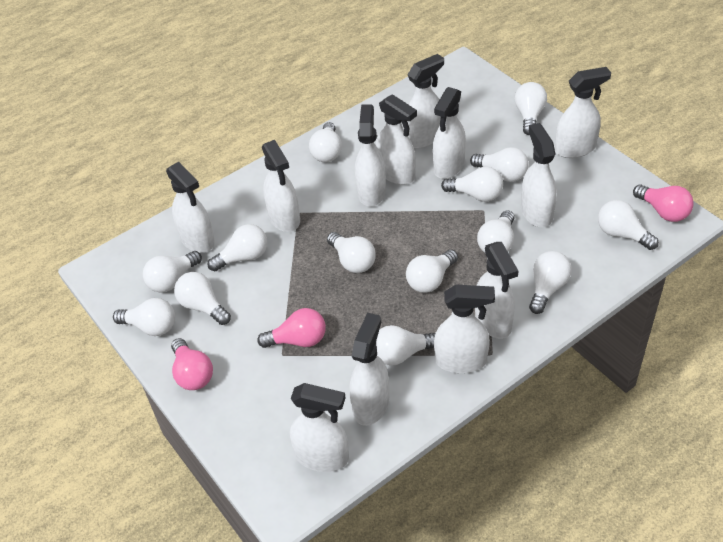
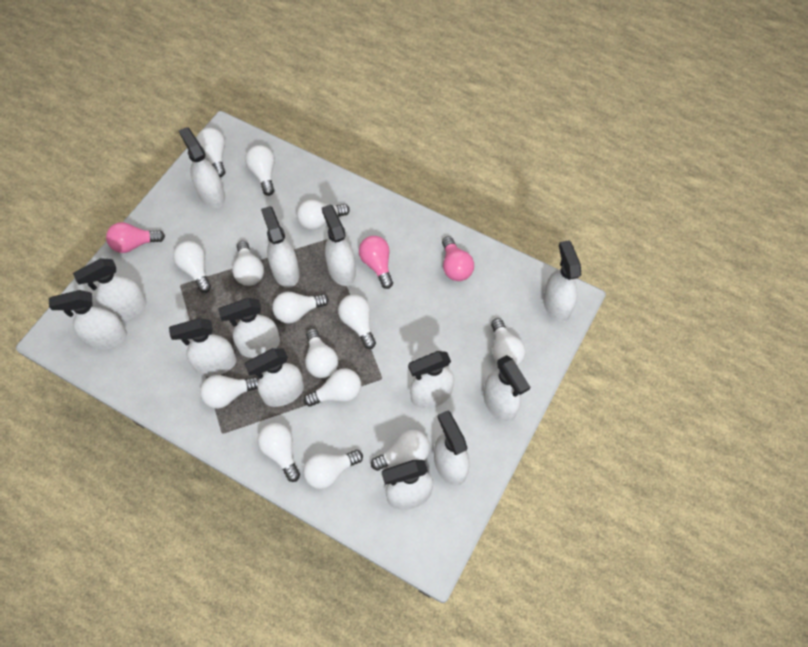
white spray bottle: [166,162,215,253] [262,140,300,232] [290,383,349,472] [349,313,389,426] [355,104,386,207] [376,94,417,185] [407,54,444,149] [432,87,466,179] [434,284,495,373] [475,242,519,339] [521,123,557,228] [555,67,611,158] = 12 -> [49,290,127,350] [73,258,147,321] [169,318,237,376] [179,127,225,208] [218,298,280,358] [244,348,304,407] [261,206,299,288] [322,204,356,286] [382,460,433,510] [408,351,454,409] [434,411,470,486] [483,355,530,422] [543,240,581,322] = 13

